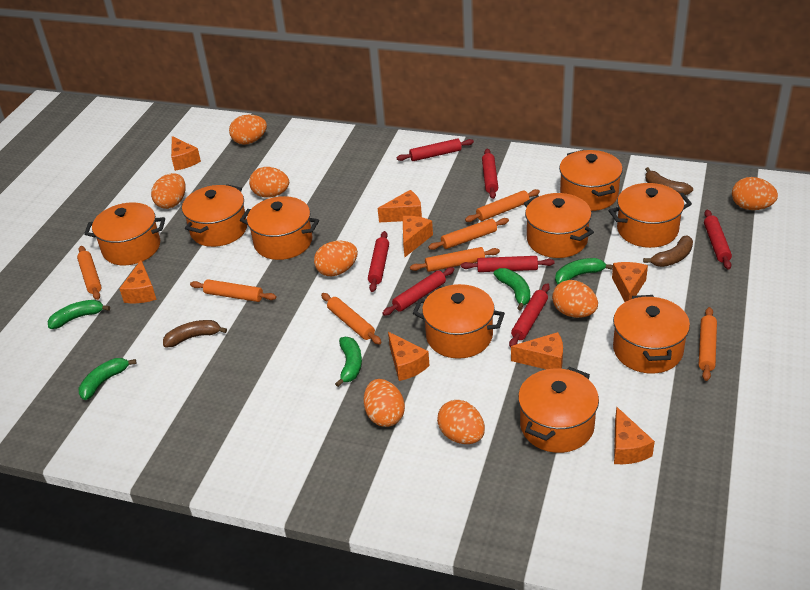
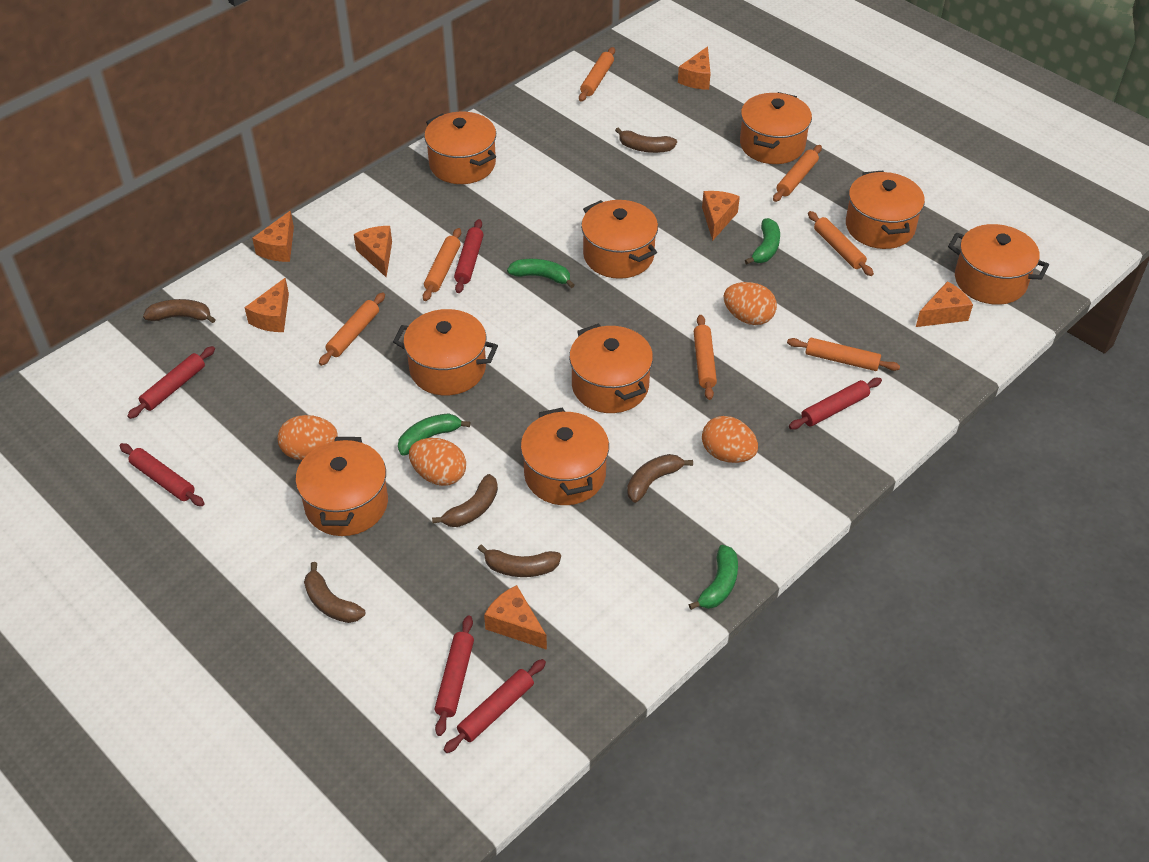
brown banana: [163,320,227,347] [643,236,693,267] [645,167,693,195] = 3 -> [143,299,216,323] [304,562,365,623] [432,474,498,527] [478,545,561,577] [615,128,677,153] [627,454,693,503] = 6
green banana: [48,300,110,329] [78,358,136,400] [335,337,362,387] [494,268,530,310] [555,258,613,284] = 5 -> [398,413,470,456] [507,259,575,288] [688,545,738,610] [745,218,780,264] = 4
orange cheese: [119,260,157,303] [171,136,201,171] [378,190,422,222] [388,332,430,381] [402,216,433,258] [511,332,563,369] [612,262,648,302] [614,407,655,464] = 8 -> [244,278,289,332] [252,211,294,262] [354,226,392,277] [484,585,547,650] [678,46,711,90] [702,191,740,241] [916,281,973,327] = 7
orange egg: [151,173,186,209] [229,115,267,145] [249,167,289,198] [314,241,358,276] [364,379,405,427] [437,400,485,444] [552,280,598,318] [732,177,778,210] = 8 -> [277,415,338,460] [409,438,466,486] [702,416,758,463] [723,282,777,325] = 4
red rolling pin: [368,231,389,292] [382,267,455,316] [397,138,474,161] [461,256,554,272] [482,149,498,199] [509,283,550,348] [704,210,732,270] = 7 -> [120,443,204,506] [127,346,215,419] [435,615,474,736] [443,659,546,753] [454,219,483,293] [789,378,882,430] = 6

